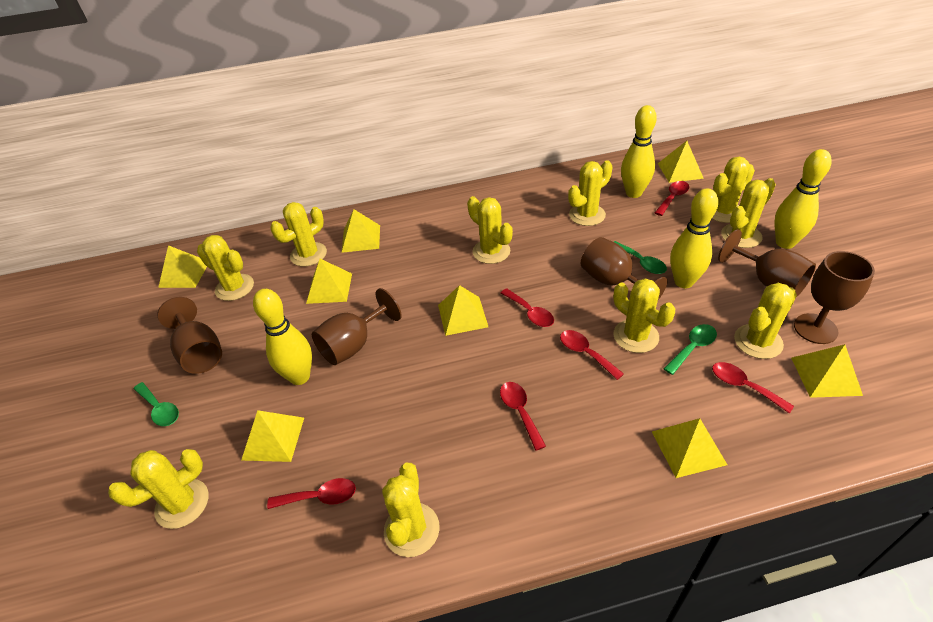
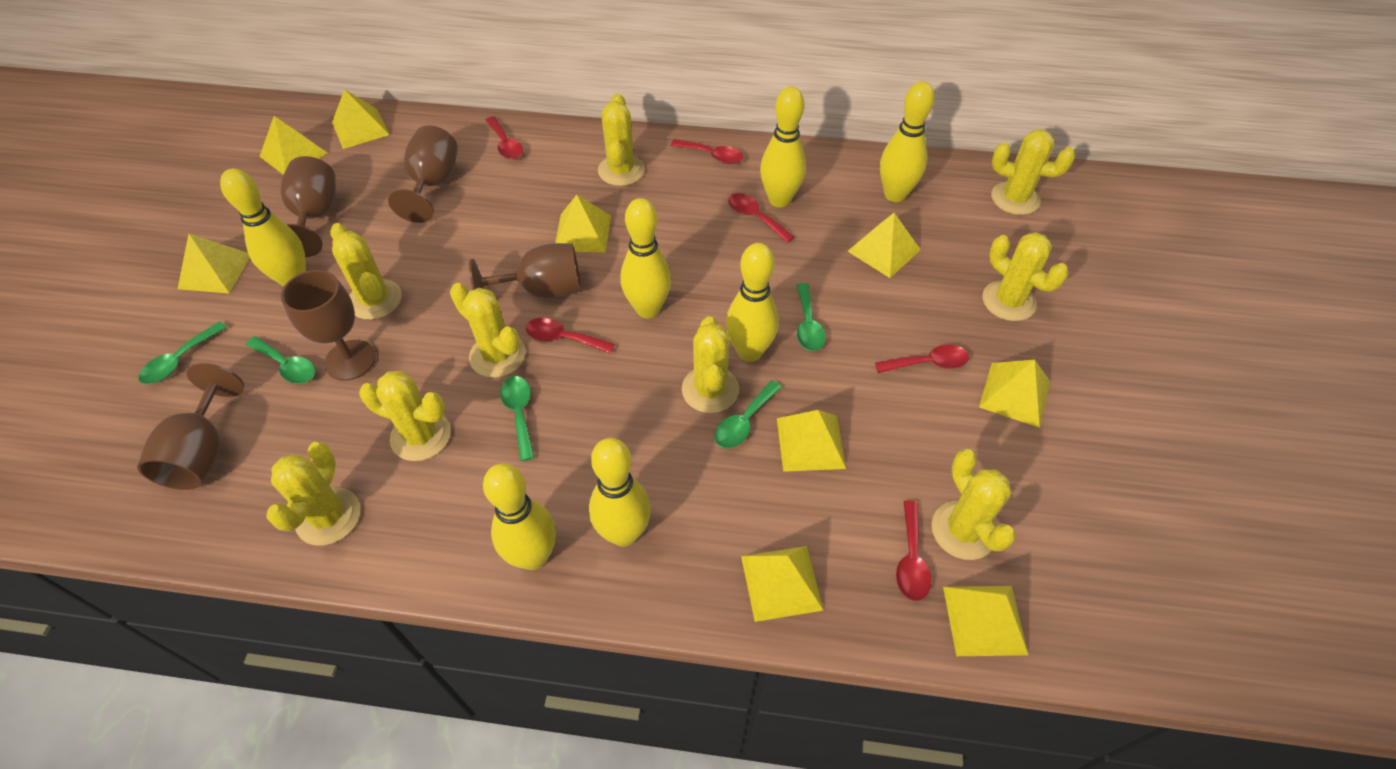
green spoon: [134,382,179,426] [614,241,667,274] [664,324,717,375] = 3 -> [139,321,227,384] [246,336,316,384] [500,376,535,461] [715,380,782,448] [797,283,826,351] = 5
yellow bowling pin: [253,289,312,385] [621,105,657,198] [670,188,718,288] [774,149,832,249] = 4 -> [220,169,306,287] [483,463,556,570] [589,438,651,547] [620,198,671,318] [726,243,779,362] [760,86,806,208] [880,81,935,202] = 7
yellow cactus: [108,449,209,529] [197,235,254,301] [270,202,327,267] [382,463,440,557] [467,196,513,264] [568,161,613,226] [613,278,675,353] [712,157,755,223] [721,178,776,248] [734,283,797,359] = 10 -> [266,442,360,546] [330,223,402,320] [359,371,451,461] [450,283,526,378] [598,93,645,186] [682,316,739,413] [931,449,1016,560] [982,232,1068,321] [991,129,1075,215] = 9
yellow pyramid: [158,245,207,288] [241,410,304,462] [306,259,352,304] [341,209,380,253] [438,285,488,336] [652,418,727,478] [658,141,704,183] [791,344,863,398] = 8 -> [178,234,250,294] [259,116,327,175] [332,89,389,149] [555,195,611,253] [741,546,824,622] [777,410,846,472] [848,213,921,278] [943,586,1028,656] [979,360,1050,428] = 9

